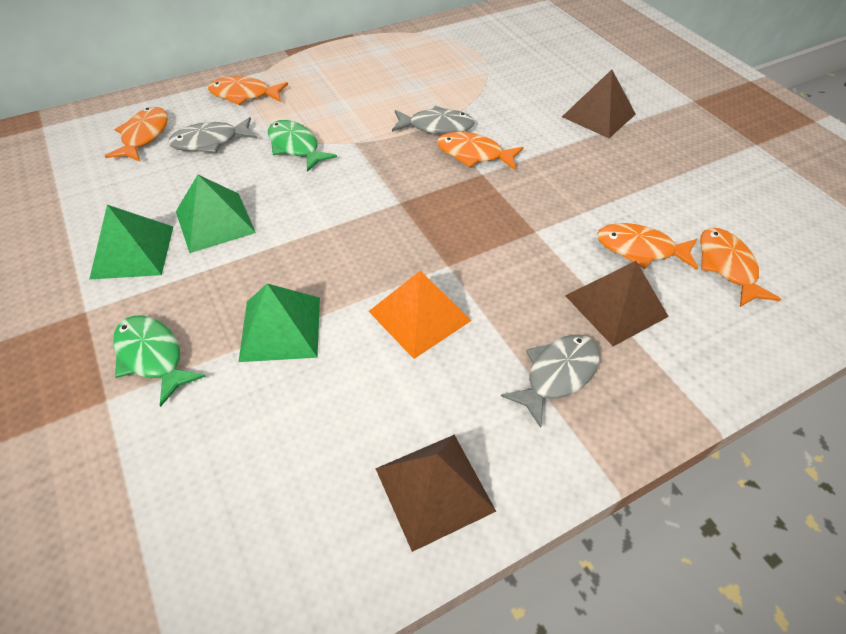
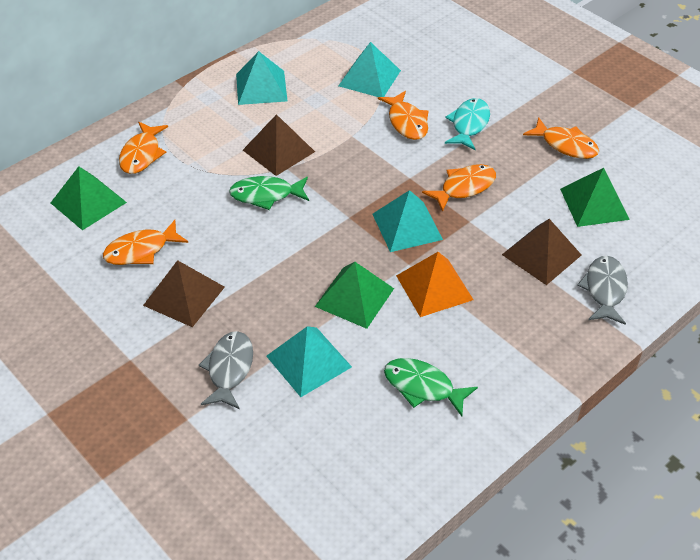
grey fish: [168,117,257,153] [392,106,475,134] [501,334,600,428] = 3 -> [199,331,253,409] [577,256,628,325] = 2
turquoise fish: none = 0 -> [445,98,490,150] = 1
turquoise pyramid: none = 0 -> [236,51,287,105] [266,326,352,397] [338,42,401,97] [373,190,443,252] = 4

